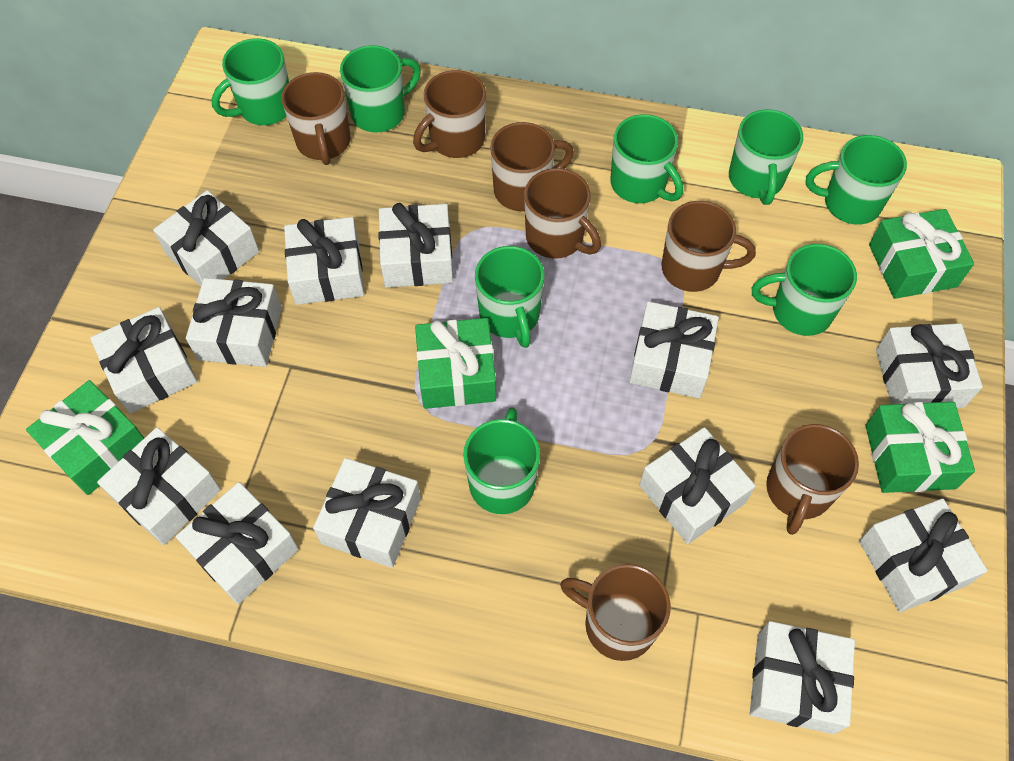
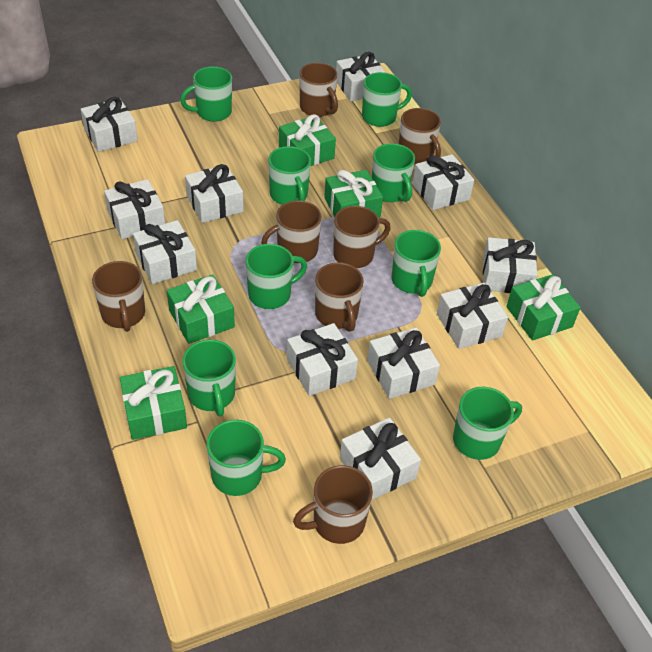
green gift: [26,380,144,495] [415,318,496,409] [865,402,975,493] [869,209,974,299] = 4 -> [120,366,187,440] [167,274,235,344] [279,114,336,166] [324,170,383,218] [506,274,581,341] = 5
green mug: [212,38,289,125] [340,45,421,132] [463,407,540,514] [475,246,545,348] [610,114,683,203] [729,109,803,205] [752,244,857,336] [806,135,907,225] = 8 -> [180,67,232,122] [182,340,236,416] [206,420,286,496] [246,244,307,309] [268,146,311,205] [362,72,412,127] [372,144,415,202] [392,230,441,297] [453,387,522,460] = 9
white gift: [90,307,197,414] [97,427,221,545] [153,190,259,286] [176,482,299,604] [186,278,282,367] [284,217,364,305] [313,458,421,568] [378,203,453,288] [629,301,719,398] [639,427,756,544] [750,621,855,734] [859,499,988,612] [876,323,983,408] = 13 -> [81,97,138,152] [104,179,165,239] [133,220,197,284] [185,164,244,223] [287,323,358,396] [336,52,386,101] [340,418,421,500] [367,327,440,399] [412,154,474,210] [437,283,508,349] [483,237,537,293] = 11

